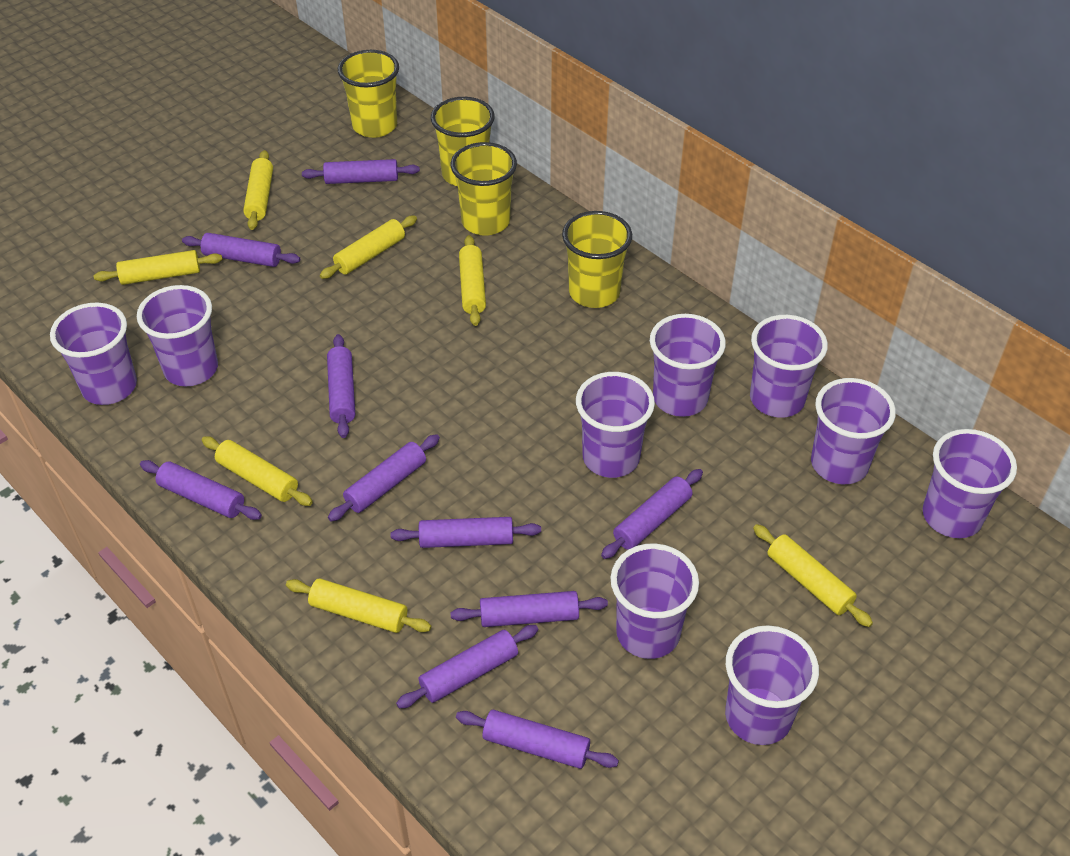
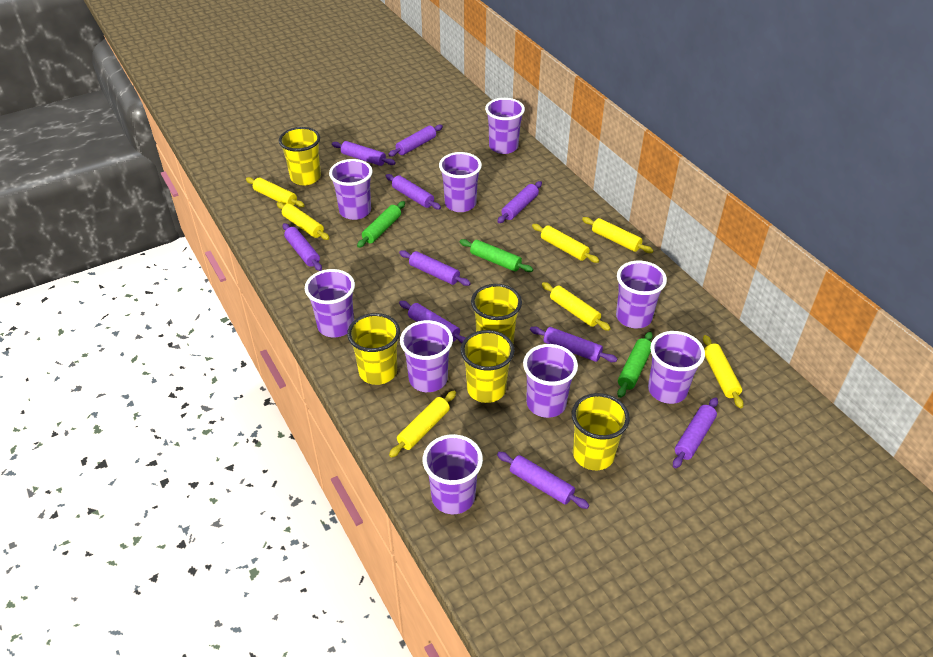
green rolling pin: none = 0 -> [357,201,405,248] [460,239,533,272] [617,332,653,398] = 3
yellow cup: [338,50,399,138] [431,97,495,186] [451,142,517,236] [562,211,632,308] = 4 -> [279,127,321,185] [347,313,400,385] [461,330,515,403] [471,284,522,343] [572,393,630,470] = 5

